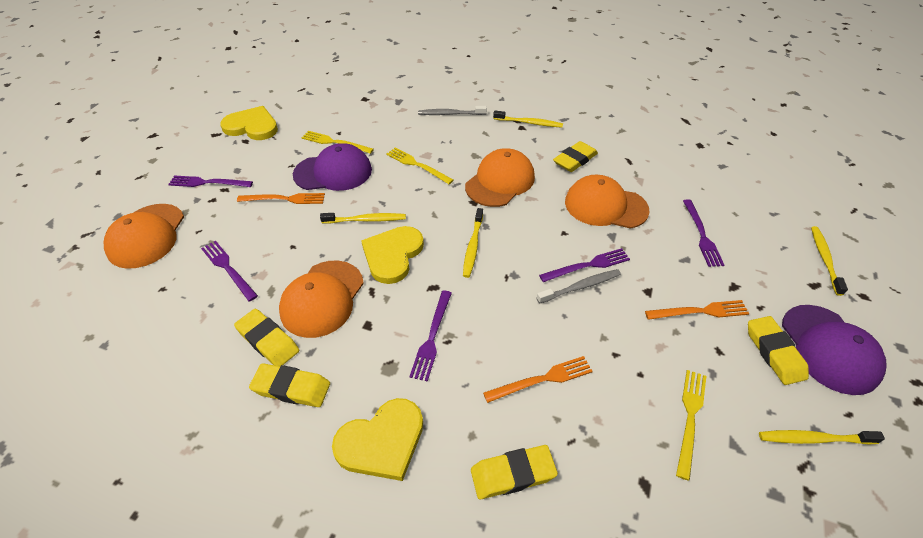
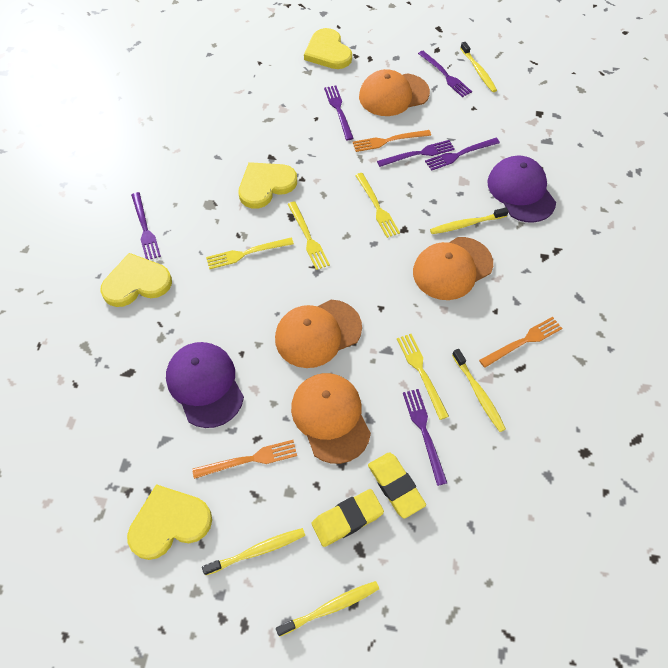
grey toothbrush: [418,106,487,115] [537,269,621,304] = 2 -> none = 0
purple fork: [168,176,253,187] [201,241,258,301] [409,290,452,382] [539,248,630,282] [683,199,725,267] = 5 -> [131,192,161,260] [324,86,354,140] [377,140,455,167] [403,389,447,486] [418,51,472,97] [425,138,500,171] = 6
yellow eraser: [234,309,299,366] [249,363,330,407] [471,445,558,499] [553,141,598,172] [748,316,809,385] = 5 -> [311,489,384,547] [368,452,426,519] = 2
yellow fork: [302,131,374,154] [386,147,454,184] [676,370,706,481] = 3 -> [206,237,294,269] [288,201,330,270] [355,173,400,238] [397,334,449,420] = 4
yellow heart: [220,106,278,140] [332,398,423,481] [361,226,424,284] = 3 -> [100,253,172,307] [127,484,212,560] [239,162,297,209] [304,28,352,69] = 4

